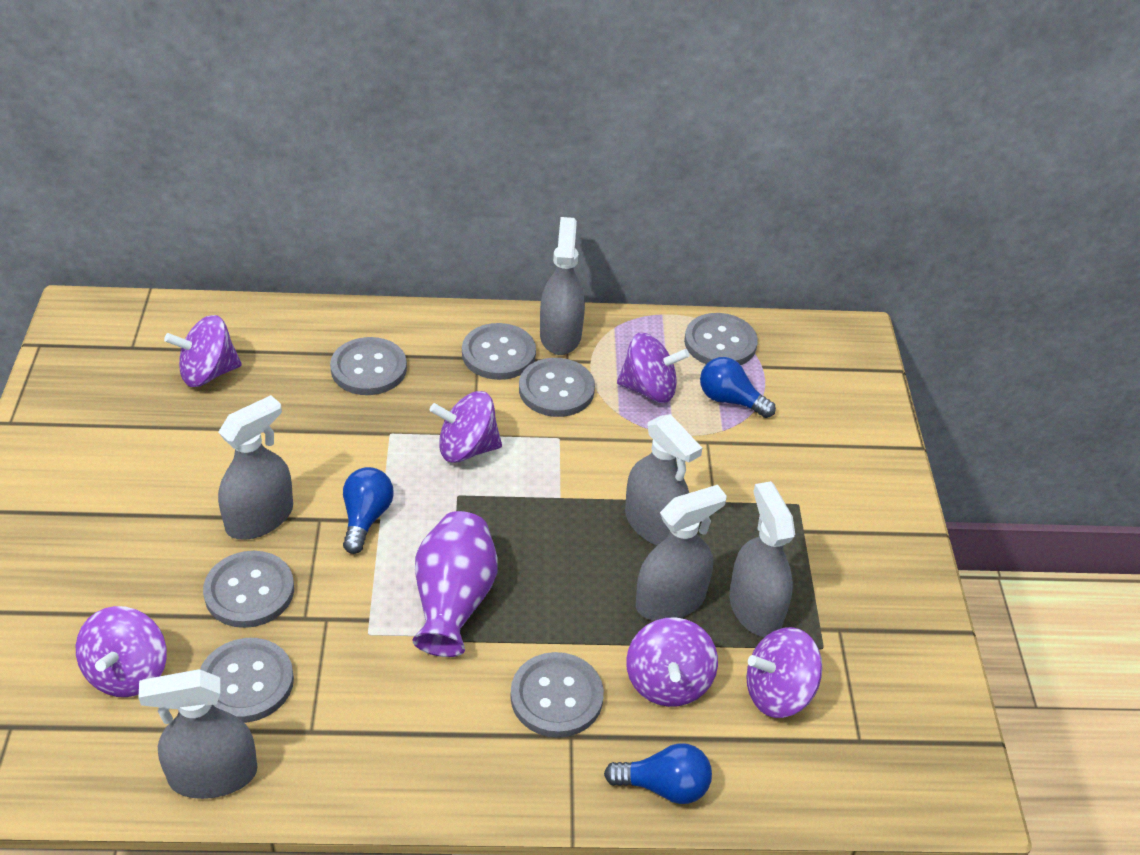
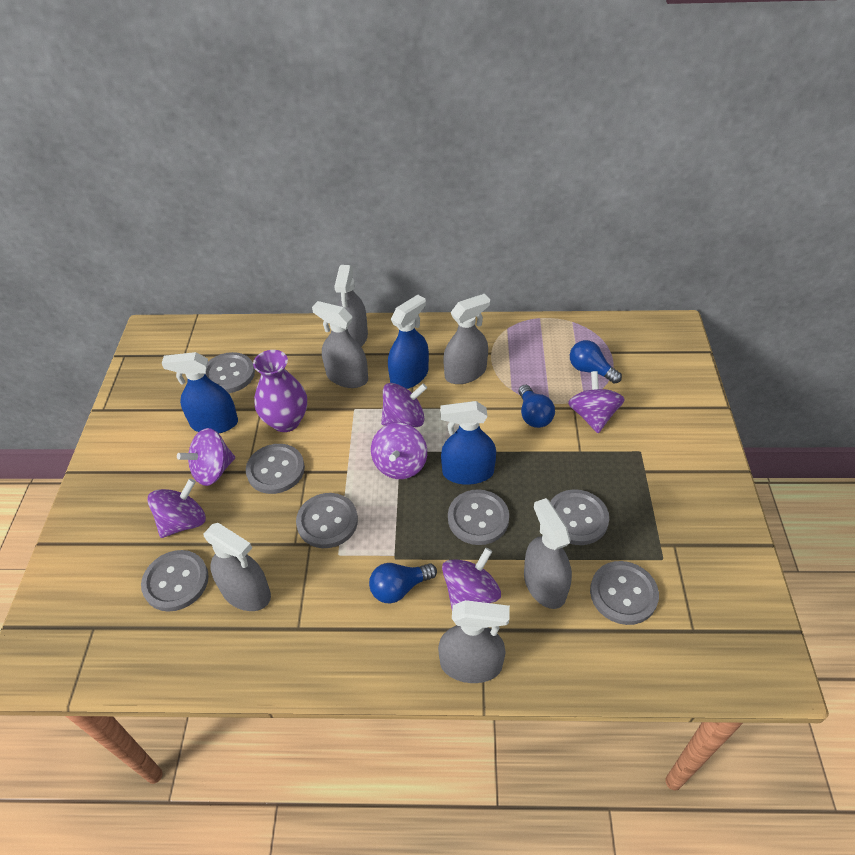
blue spray bottle: none = 0 -> [162,352,238,433] [388,295,429,389] [440,401,496,485] = 3

